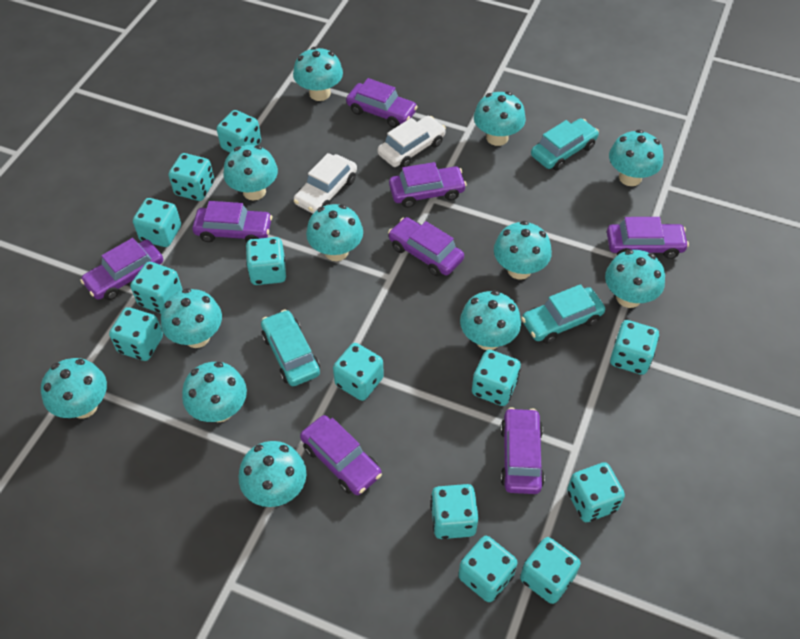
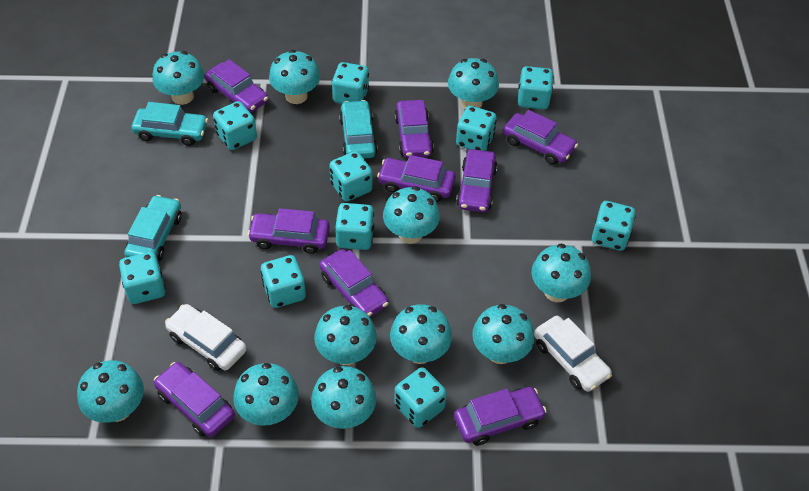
purple car: [80,238,163,300] [192,201,272,242] [300,415,382,495] [346,78,418,128] [388,217,464,276] [389,162,467,208] [500,407,545,494] [607,217,689,259] = 8 -> [154,362,235,437] [205,59,268,113] [247,208,330,254] [319,249,389,317] [377,155,456,202] [394,100,434,158] [454,387,547,446] [456,149,498,212] [503,110,578,165] = 9
turquoise dice: [109,307,163,361] [130,262,182,314] [133,198,181,247] [169,153,214,201] [217,110,261,153] [246,237,286,285] [333,343,384,401] [431,484,478,539] [458,536,518,602] [472,350,521,406] [520,537,581,604] [567,462,625,522] [610,320,659,375] = 13 -> [119,252,166,304] [213,101,257,150] [261,255,306,308] [329,151,373,202] [332,62,369,104] [335,203,374,250] [394,367,447,428] [456,106,497,151] [518,66,554,109] [592,201,636,251] = 10
turquoise mushroom: [41,358,107,419] [161,288,222,348] [182,362,247,422] [223,145,278,201] [239,441,306,507] [293,47,343,101] [306,204,363,261] [460,290,521,350] [474,91,526,146] [494,221,552,280] [605,250,665,308] [609,130,664,186] = 12 -> [77,360,144,423] [152,51,205,105] [233,363,299,426] [269,50,320,104] [311,366,376,429] [314,305,377,365] [383,186,440,244] [390,304,452,364] [448,58,499,109] [472,304,535,364] [532,243,591,302] = 11

